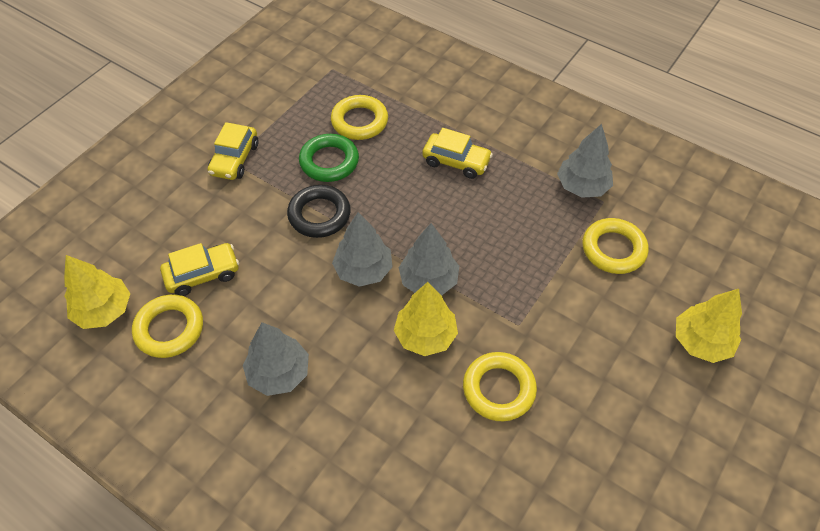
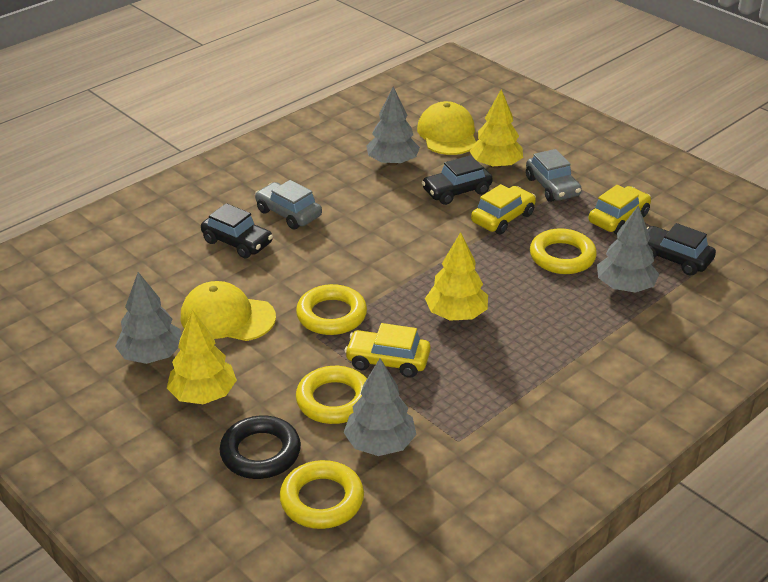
black car: none = 0 -> [201,203,273,258] [421,155,493,205] [647,223,716,276] = 3
green ring: [299,134,359,182] = 1 -> none = 0
grey car: none = 0 -> [255,180,322,230] [526,149,582,202] = 2
yellow cap: none = 0 -> [181,281,276,341] [417,101,476,155] = 2

